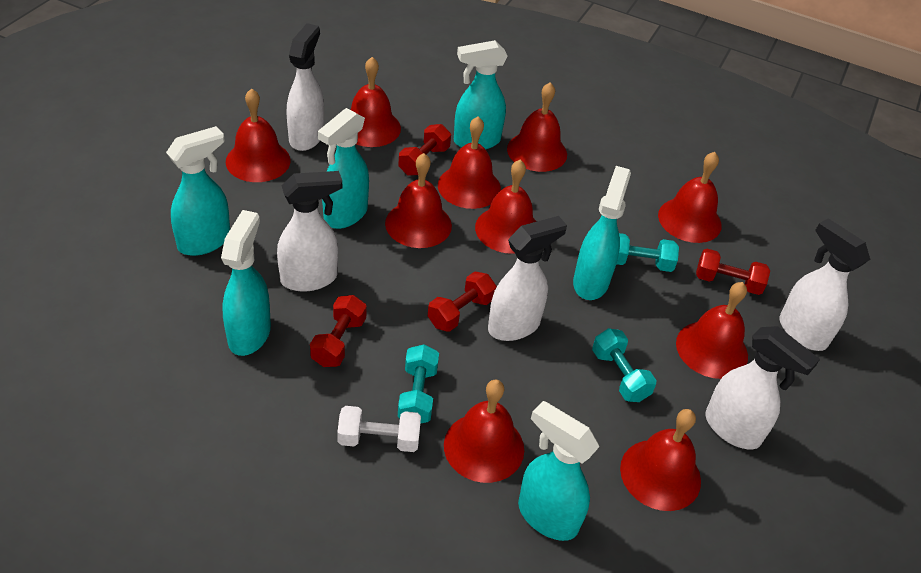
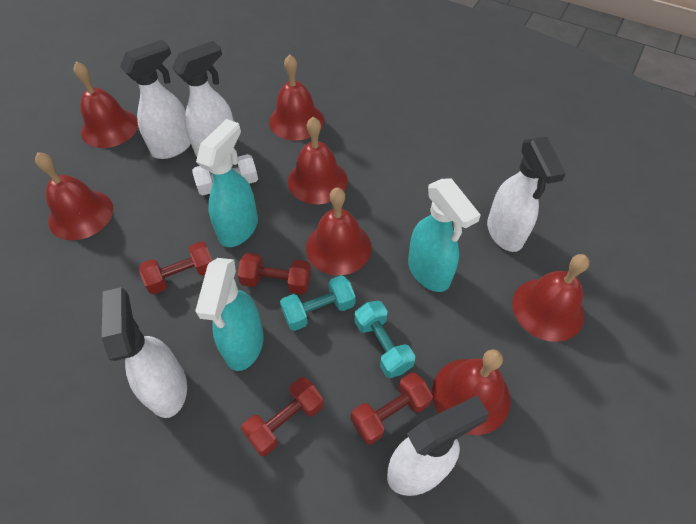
red bell: [226,88,290,182] [351,57,401,147] [385,153,452,248] [438,117,501,209] [444,380,524,483] [475,160,536,254] [507,82,567,172] [620,409,701,511] [658,152,722,243] [676,282,748,379] = 10 -> [35,152,113,240] [73,62,138,148] [269,54,324,141] [288,117,348,204] [306,188,371,275] [432,349,510,435] [512,254,589,342] = 7
turquoise dumbbell: [398,345,439,424] [592,328,657,402] [617,233,679,272] = 3 -> [280,275,356,331] [355,301,415,378] = 2
turquoise spray bottle: [166,126,230,256] [221,210,271,356] [318,108,369,229] [454,40,508,150] [518,401,599,541] [573,166,631,300] = 6 -> [195,258,264,371] [196,119,258,247] [408,178,481,292] = 3

